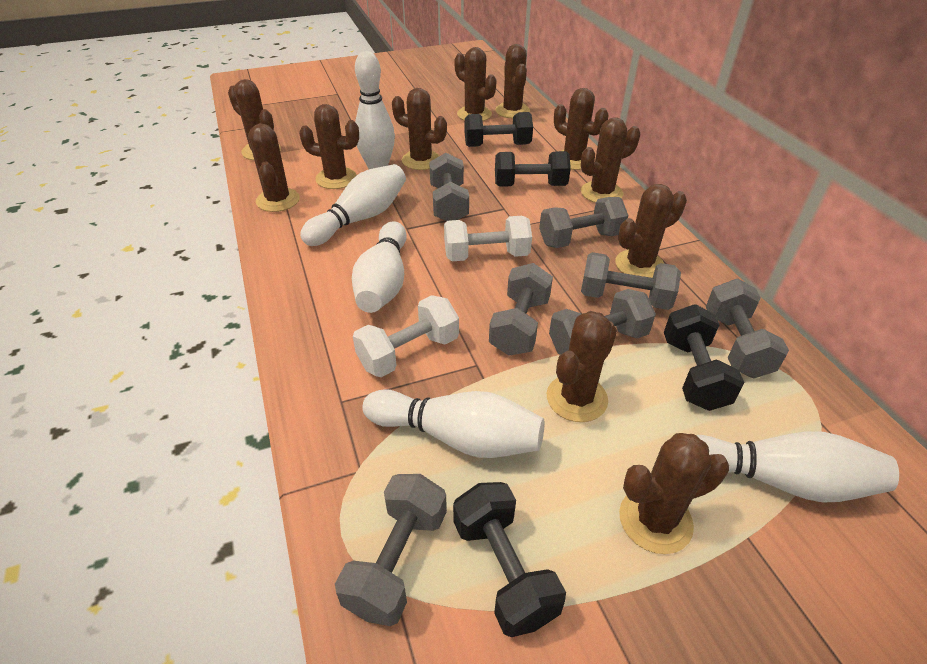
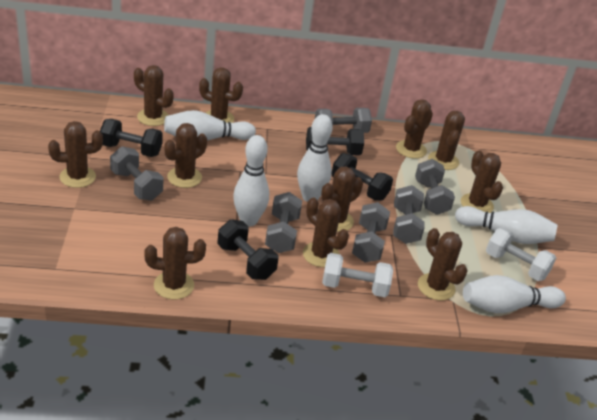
grey dumbbell: [335,474,447,626] [429,153,469,221] [489,263,553,356] [539,197,628,248] [549,289,656,355] [581,252,681,310] [706,279,789,378] = 7 -> [110,146,163,201] [265,192,302,253] [315,108,372,133] [352,202,390,263] [393,185,425,244] [415,159,455,215] = 6

